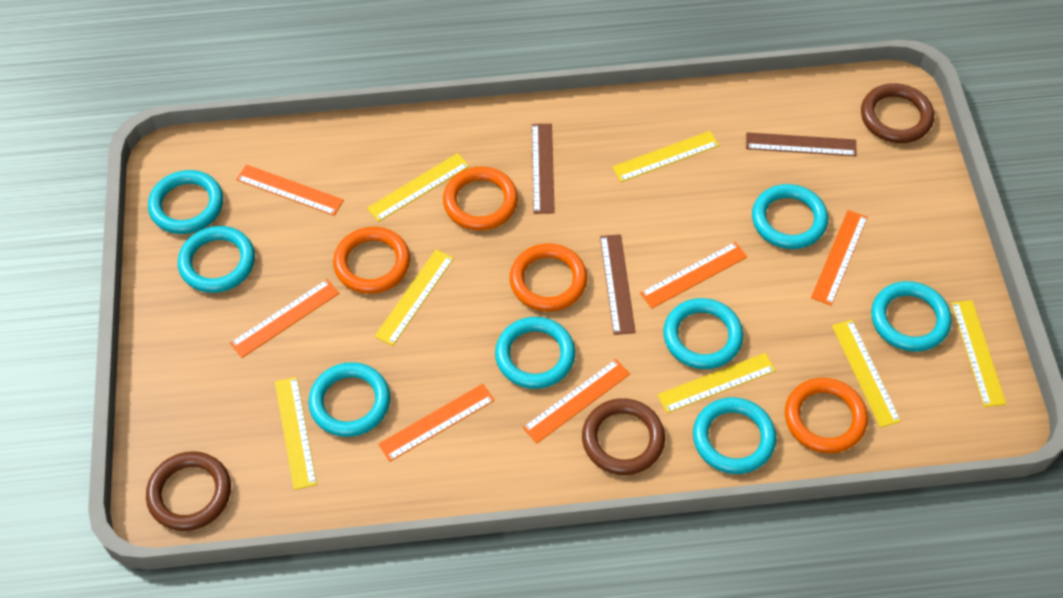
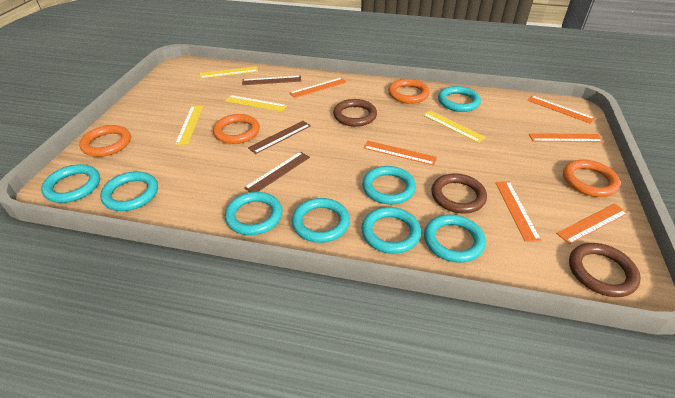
yellow ruler: [275,377,317,490] [367,153,470,222] [374,250,454,346] [612,131,719,182] [657,353,776,413] [832,320,901,428] [951,300,1006,407] = 7 -> [175,106,203,145] [200,66,258,79] [225,95,287,112] [423,110,486,143] = 4

